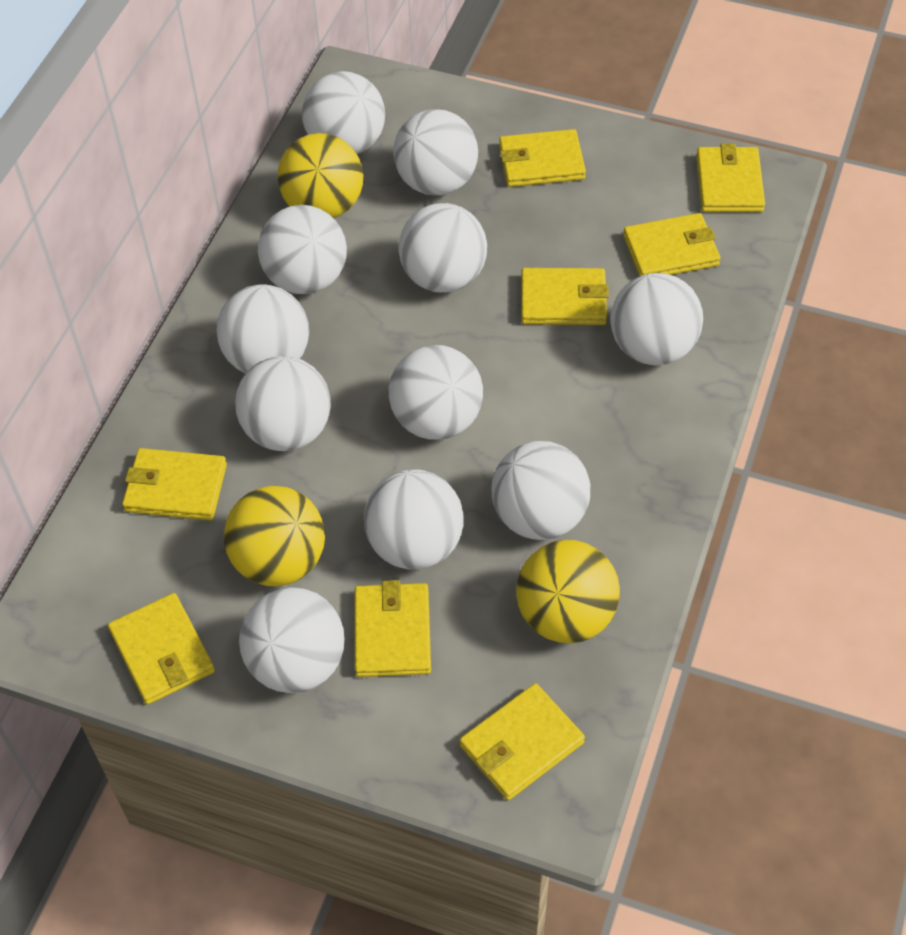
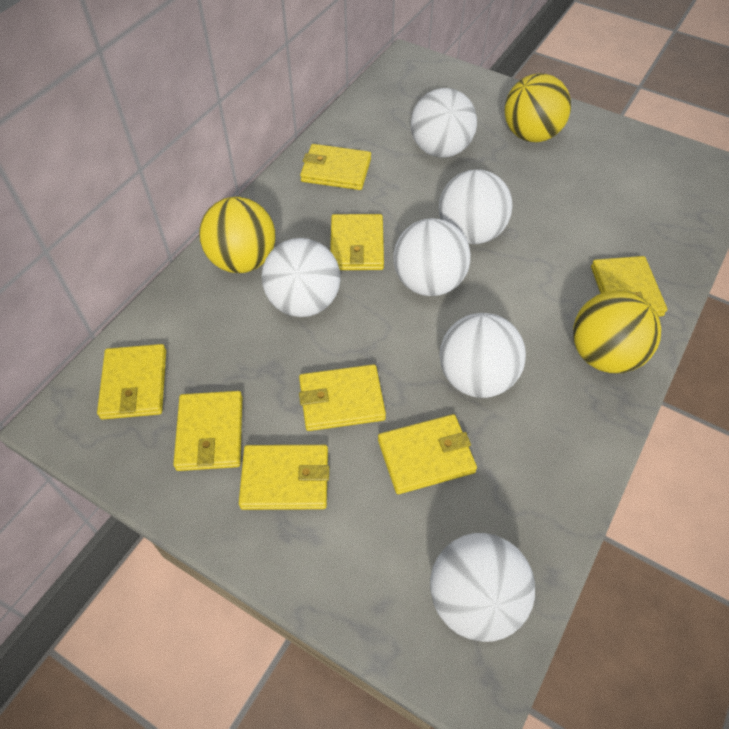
white ball: [216,284,309,373] [235,356,331,451] [239,587,345,693] [258,205,347,294] [302,71,385,154] [364,469,464,570] [389,345,483,440] [393,109,478,195] [398,203,487,293] [491,441,590,540] [610,273,703,365] = 11 -> [262,238,341,317] [393,218,471,296] [411,88,477,158] [430,533,535,642] [439,169,513,244] [440,313,526,398] = 6

